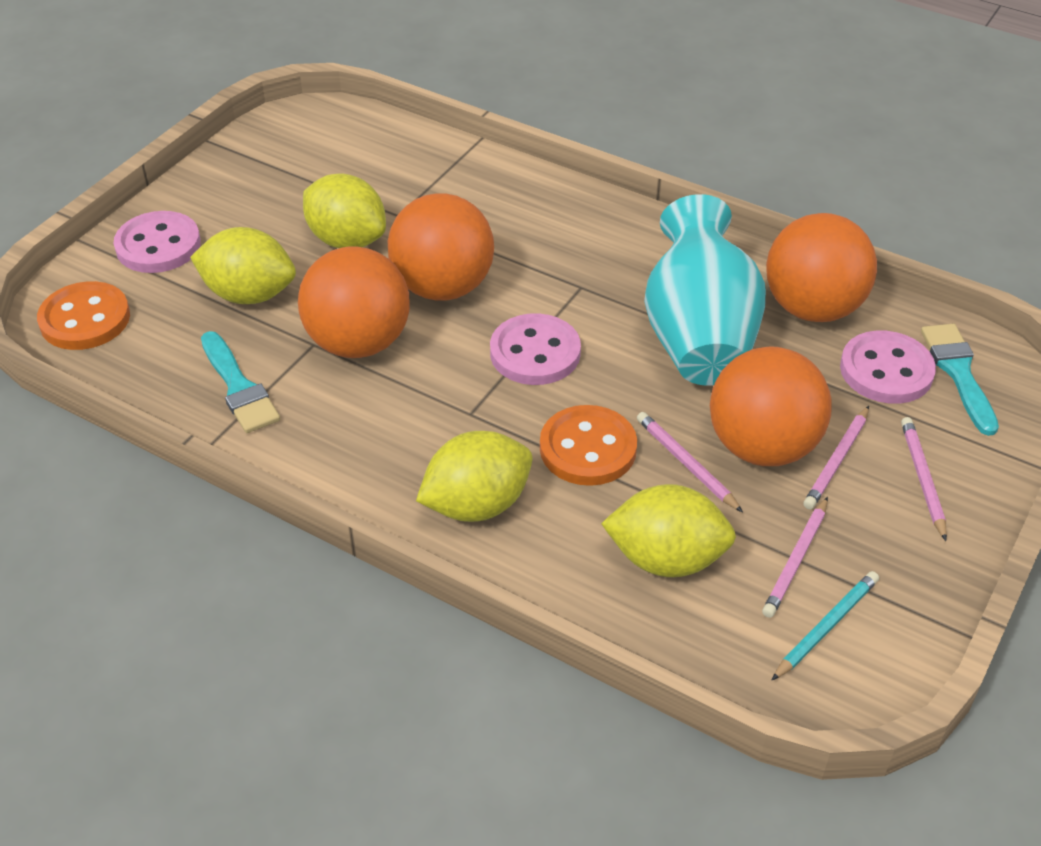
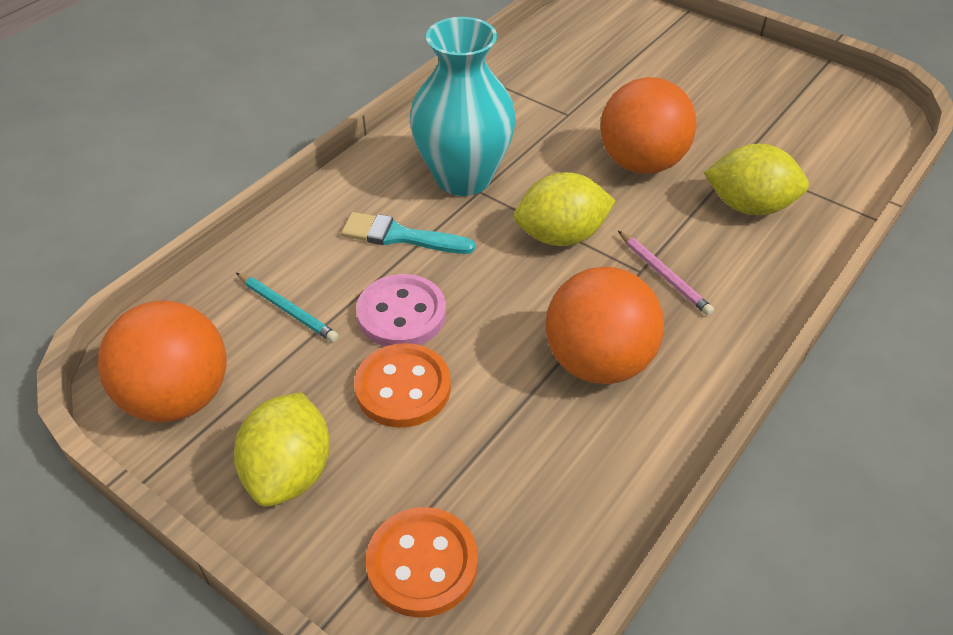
orange ball: [298,246,410,358] [388,193,494,301] [710,346,832,466] [766,213,877,322] = 4 -> [98,301,226,422] [546,266,664,384] [600,77,696,174] = 3
pink button: [114,211,201,273] [490,313,581,385] [840,330,936,404] = 3 -> [356,274,446,346] = 1
pink pencil: [637,412,743,513] [762,497,828,618] [803,406,869,509] [901,417,947,541] = 4 -> [618,231,714,316] = 1
turquoise brush: [201,331,280,433] [921,324,999,436] = 2 -> [341,212,475,254] = 1
yellow lemon: [190,227,296,304] [303,174,386,248] [416,431,533,522] [601,484,736,577] = 4 -> [234,392,330,507] [514,172,616,246] [704,144,809,215] = 3

